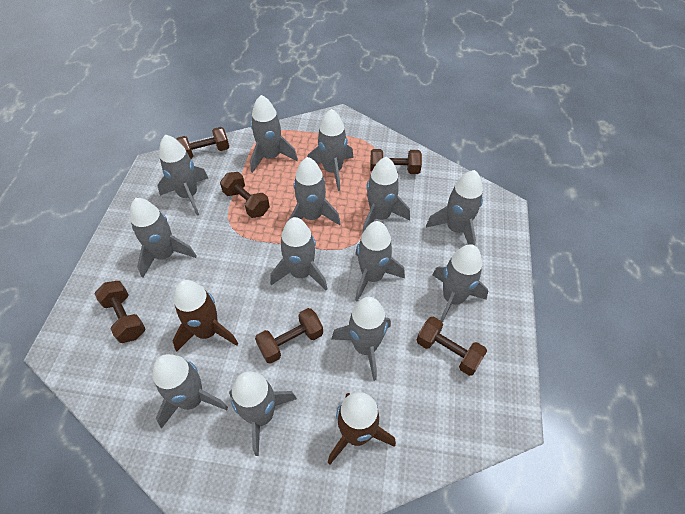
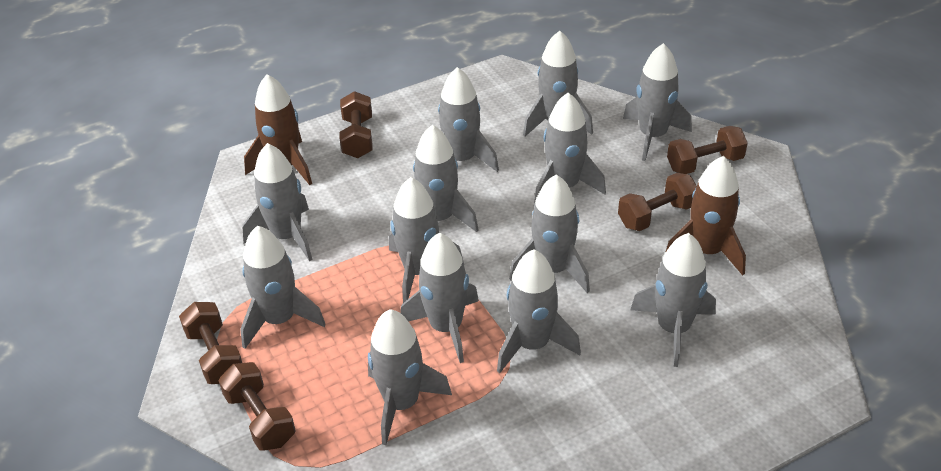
brown dumbbell: [94,281,146,343] [176,127,229,159] [220,172,270,218] [255,308,323,364] [370,149,422,174] [417,316,487,376] = 6 -> [179,302,242,384] [218,362,296,451] [339,91,373,158] [618,173,697,231] [667,126,748,174] = 5

